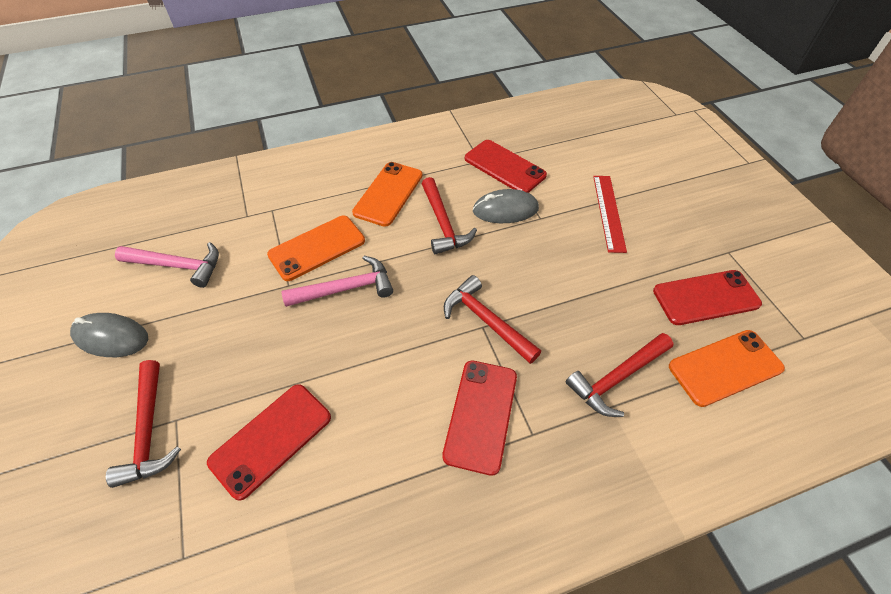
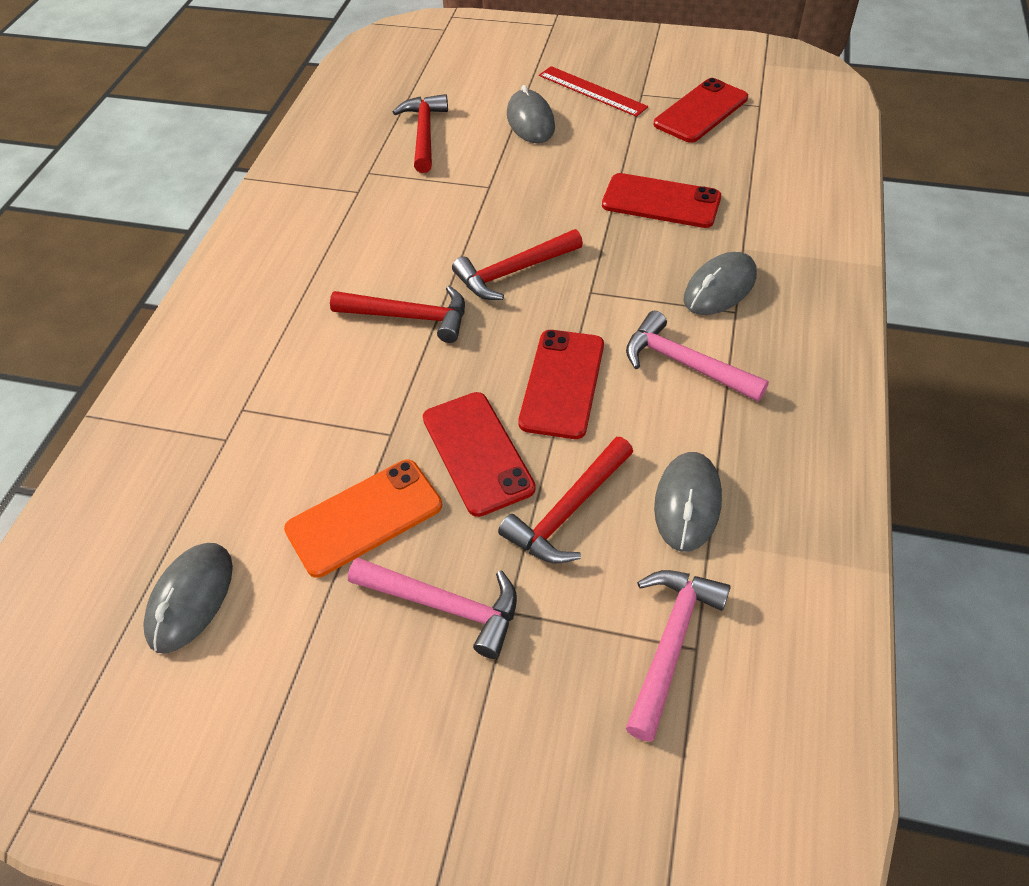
grey mouse: [70,313,148,357] [473,189,539,223] = 2 -> [143,543,233,653] [507,85,555,143] [654,452,722,552] [684,252,757,315] = 4
orange phone: [267,216,365,281] [352,162,423,227] [669,330,785,407] = 3 -> [284,460,442,578] = 1
pink hammer: [115,242,219,288] [282,256,393,307] = 2 -> [348,557,517,659] [626,311,769,401] [626,570,731,742] = 3

